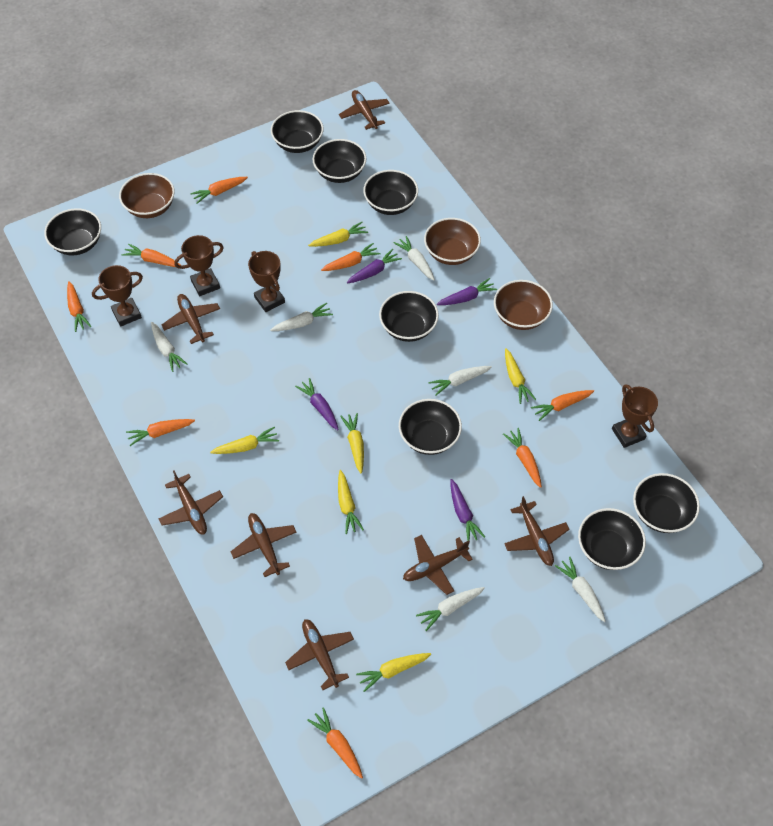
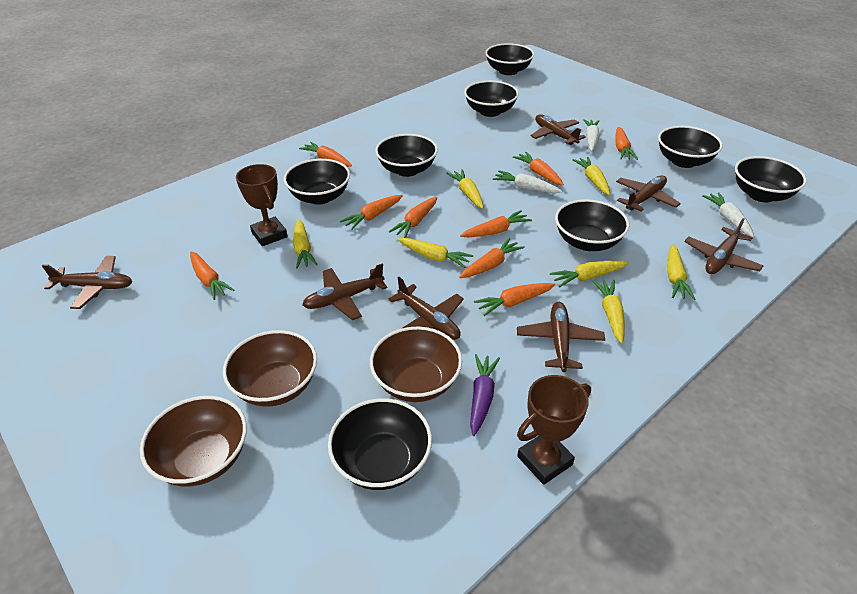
brown trophy: [92,265,143,327] [174,235,224,296] [248,251,285,312] [612,384,658,448] = 4 -> [236,164,288,246] [517,375,591,485] = 2
orange carrot: [67,281,92,332] [122,243,180,267] [126,419,195,446] [190,177,248,204] [307,707,363,779] [321,243,380,271] [503,428,542,488] [531,390,594,421] = 8 -> [190,251,234,300] [299,142,352,167] [340,195,403,230] [389,197,437,238] [459,238,525,278] [460,210,532,237] [474,283,555,316] [513,152,564,186] [615,127,638,160] = 9
purple carrot: [295,378,339,430] [347,249,402,283] [437,278,497,305] [451,479,485,541] = 4 -> [470,354,500,436] = 1
white carrot: [151,322,187,372] [270,303,333,331] [394,236,435,281] [416,587,485,631] [428,366,492,396] [555,557,606,622] = 6 -> [493,170,562,193] [583,119,600,151] [702,192,755,238] = 3
yellow carrot: [210,427,279,454] [308,222,368,247] [338,470,364,534] [340,413,364,474] [356,653,431,692] [505,348,536,404] = 6 -> [293,219,318,269] [398,238,473,268] [446,169,484,209] [550,261,629,287] [572,157,610,195] [593,280,625,343] [667,244,696,300] = 7

